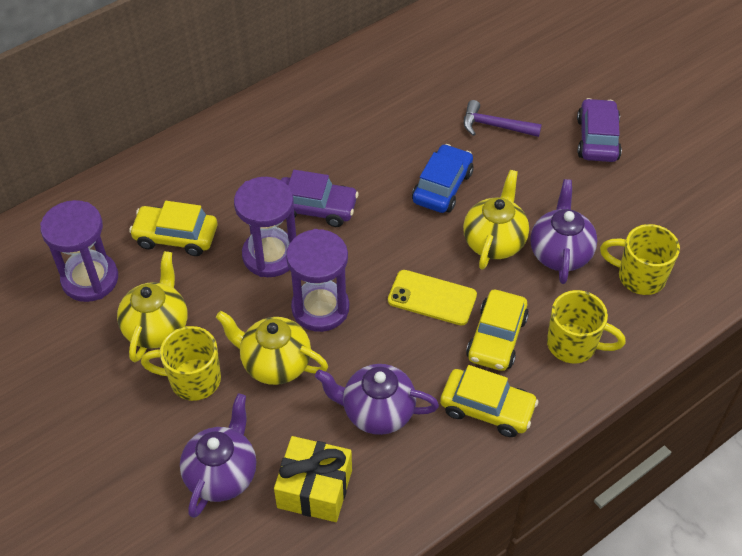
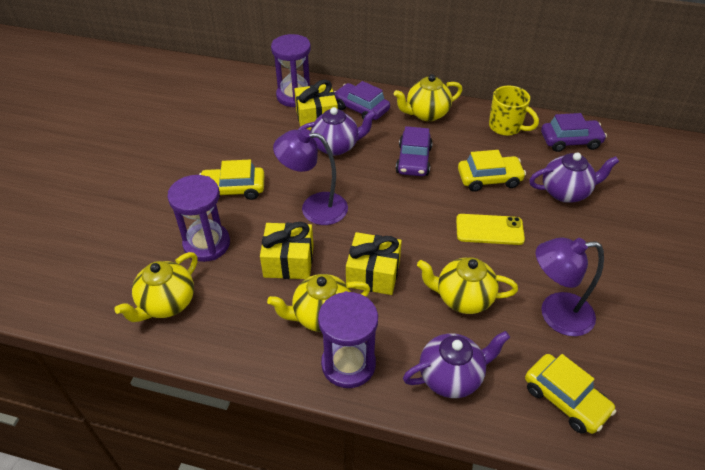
blue car: [412,144,473,213] = 1 -> none = 0
purple car: [281,170,359,227] [577,98,622,162] = 2 -> [334,81,390,121] [396,126,432,176] [541,113,607,152] = 3
purple hammer: [464,100,542,137] = 1 -> none = 0
purple lamp: none = 0 -> [273,129,348,225] [536,237,604,336] = 2
yellow gift: [274,436,352,522] = 1 -> [260,222,314,279] [294,80,338,130] [346,232,402,295] = 3
yellow mug: [141,326,221,401] [547,290,626,363] [600,224,680,295] = 3 -> [489,86,539,136] = 1
yellow teapot: [117,251,188,362] [216,311,328,385] [463,170,529,270] = 3 -> [114,252,198,322] [267,274,370,332] [394,74,462,121] [417,257,518,314] = 4

